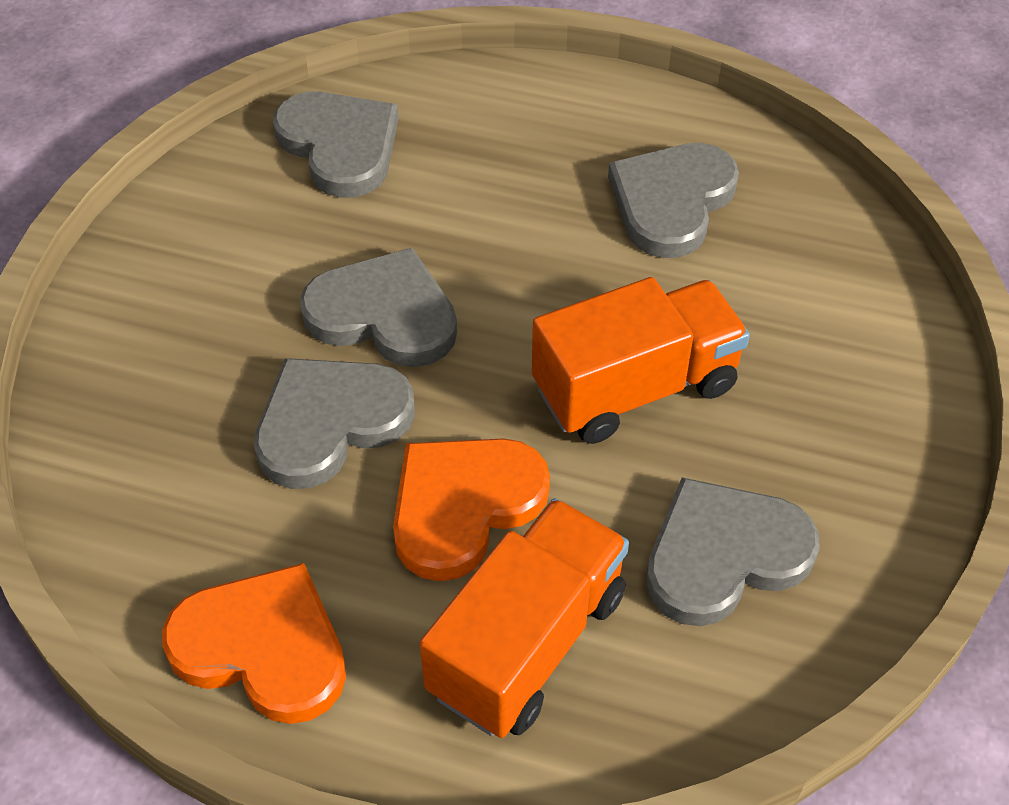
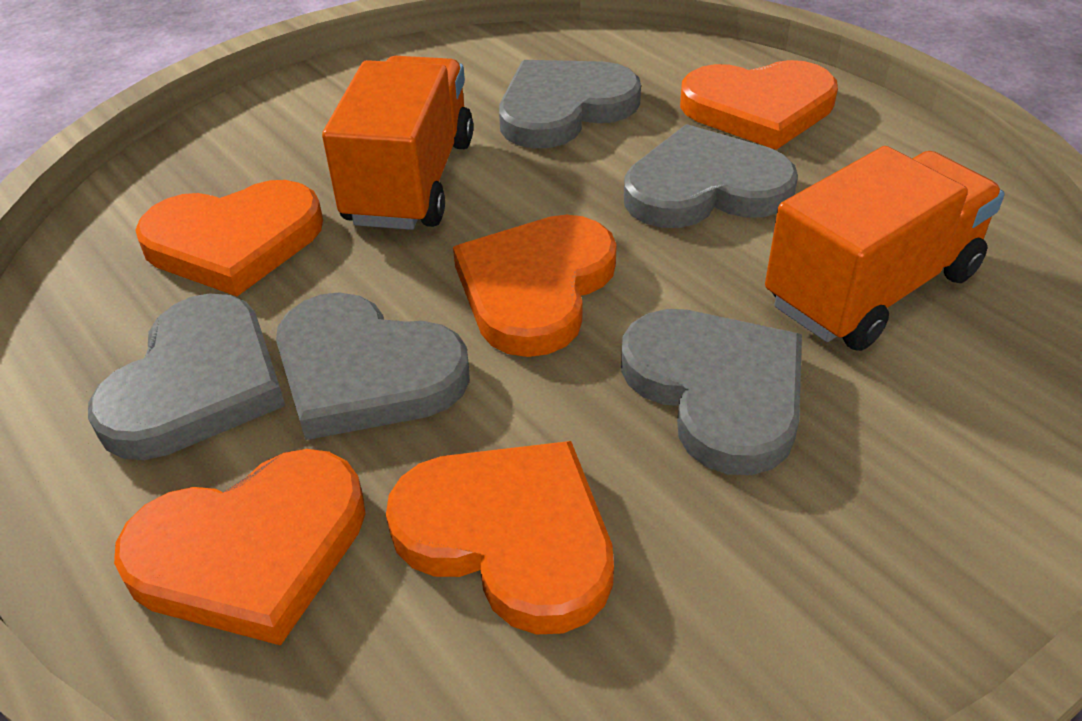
orange heart: [162,563,346,724] [393,438,550,581] = 2 -> [114,449,365,645] [135,180,323,296] [386,441,614,635] [453,215,617,357] [680,60,838,150] = 5

